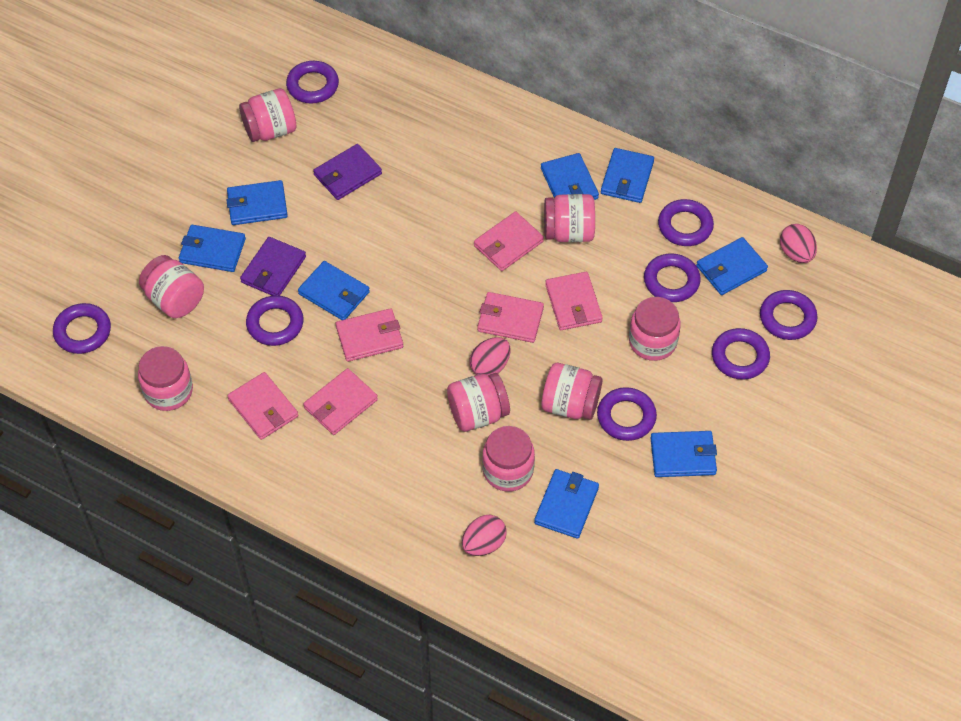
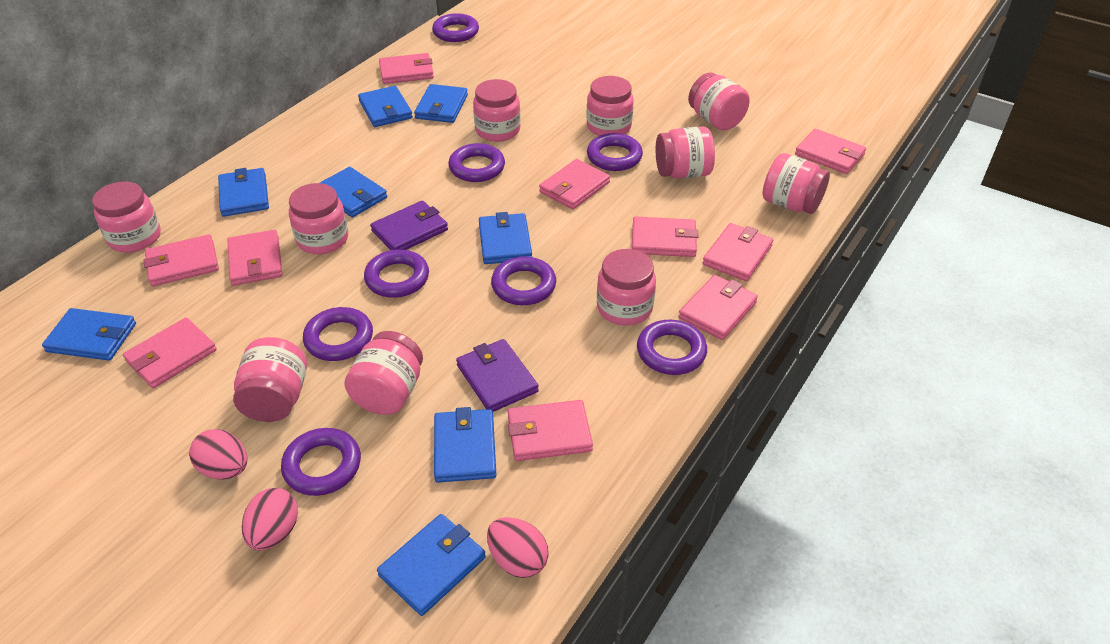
pink jar: [138,346,193,411] [139,255,204,318] [239,88,297,142] [447,373,510,432] [482,426,535,492] [541,363,602,420] [544,194,595,242] [629,297,681,361] = 8 -> [92,181,161,253] [233,337,307,422] [289,183,348,254] [344,331,423,415] [473,79,521,142] [586,76,634,136] [597,249,656,326] [656,127,715,179] [688,72,750,131] [763,153,830,214] = 10
pink wallet: [227,372,298,440] [303,368,378,435] [336,308,403,362] [474,211,544,271] [477,292,544,343] [545,272,603,330] = 6 -> [123,318,217,388] [143,234,219,286] [227,230,283,286] [379,53,434,84] [508,400,593,461] [539,159,610,209] [632,216,698,257] [678,275,758,340] [703,223,773,281] [795,129,866,174] = 10

